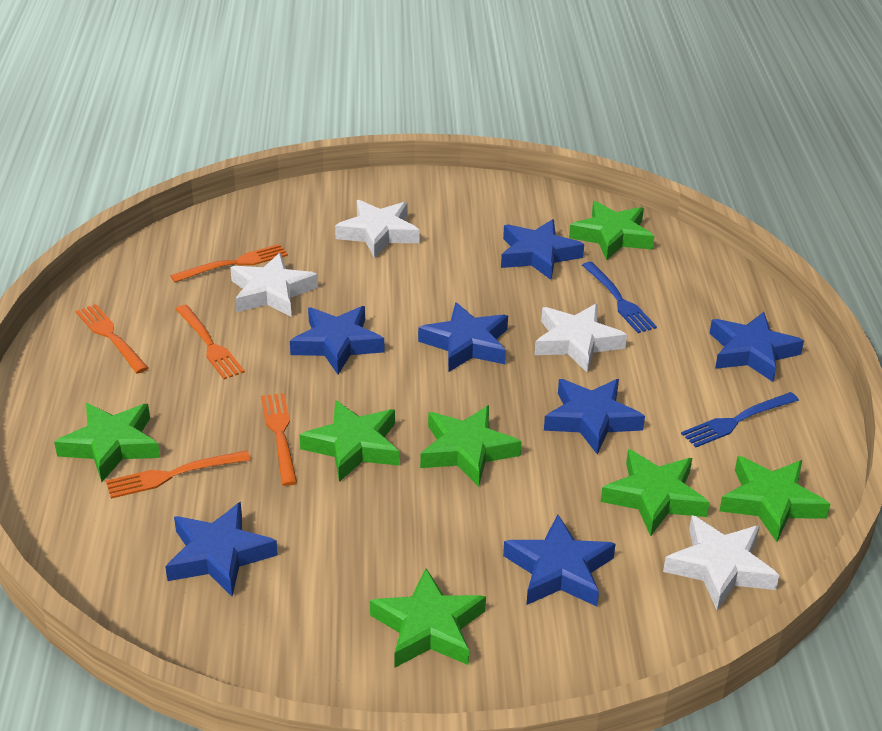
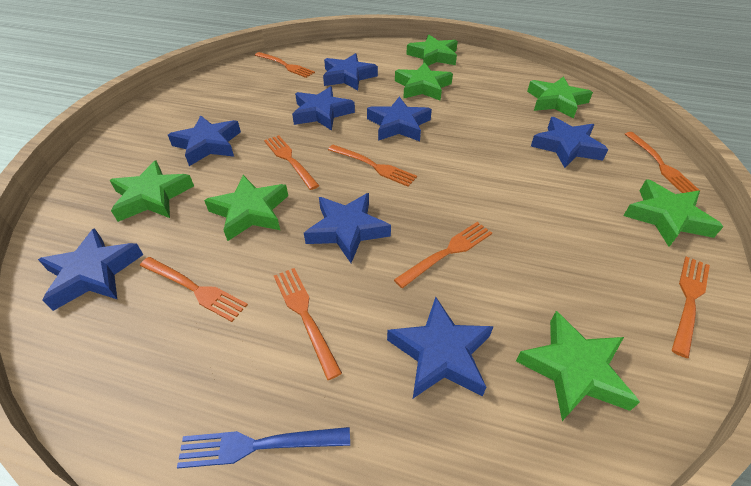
blue fork: [582,262,657,333] [681,392,799,447] = 2 -> [177,427,350,468] = 1
blue star: [165,502,278,596] [290,306,384,374] [418,302,508,372] [501,219,584,280] [503,515,615,606] [544,379,645,454] [709,312,804,382] = 7 -> [38,228,143,311] [168,115,241,166] [292,86,355,131] [304,193,391,263] [323,53,378,90] [367,97,432,141] [387,297,494,398] [531,117,608,168] = 8
orange fork: [76,304,148,373] [106,450,251,499] [171,244,288,282] [175,305,245,379] [261,393,297,486] = 5 -> [140,257,248,322] [255,52,315,78] [264,135,319,190] [274,268,342,380] [328,145,417,187] [394,222,492,288] [625,132,700,193] [672,256,710,358] = 8
white star: [230,253,318,316] [335,200,420,258] [534,304,627,373] [663,515,780,610] = 4 -> none = 0

